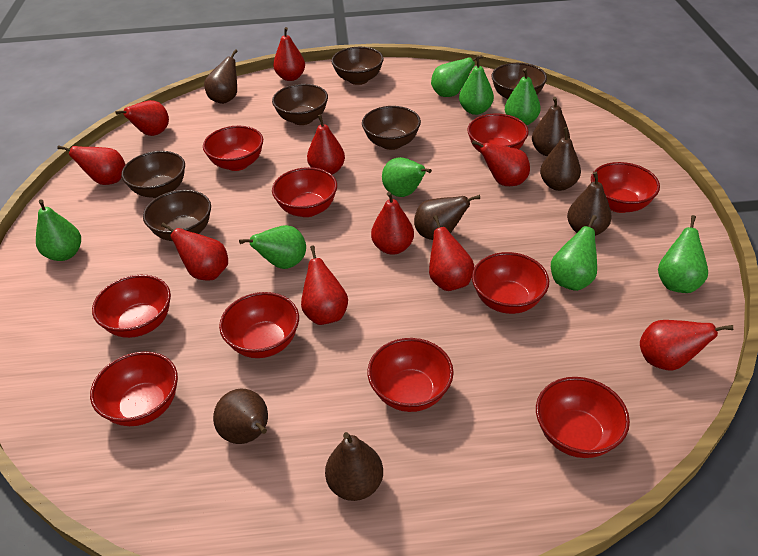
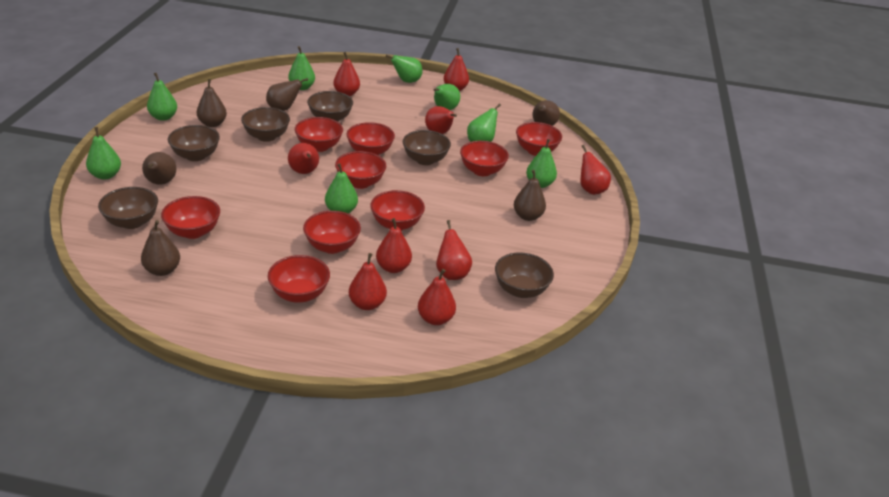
brown pear: [204,49,238,104] [213,388,268,444] [325,432,383,501] [414,195,480,240] [532,97,570,156] [540,127,581,191] [567,172,612,236] = 7 -> [141,220,180,276] [142,152,176,185] [197,79,227,127] [266,78,308,111] [514,170,546,221] [532,100,560,126] = 6
red bowl: [90,351,178,426] [92,275,171,338] [203,125,263,171] [219,292,299,358] [272,167,337,217] [368,338,454,412] [467,114,529,153] [472,252,549,314] [536,377,630,458] [591,162,660,213] = 10 -> [161,196,220,239] [268,255,330,303] [295,117,343,152] [303,211,361,254] [335,151,386,189] [346,122,395,155] [370,190,425,231] [460,141,509,176] [516,122,562,156] = 9
red pear: [57,145,126,185] [116,100,169,136] [161,222,228,280] [273,27,305,81] [301,245,348,325] [307,115,345,175] [371,192,414,255] [429,215,474,291] [472,140,530,186] [640,320,733,371] = 10 -> [288,143,319,174] [333,52,360,96] [349,253,387,310] [376,218,412,273] [418,269,456,325] [425,106,457,134] [436,220,472,280] [444,48,469,91] [581,145,611,195] = 9

